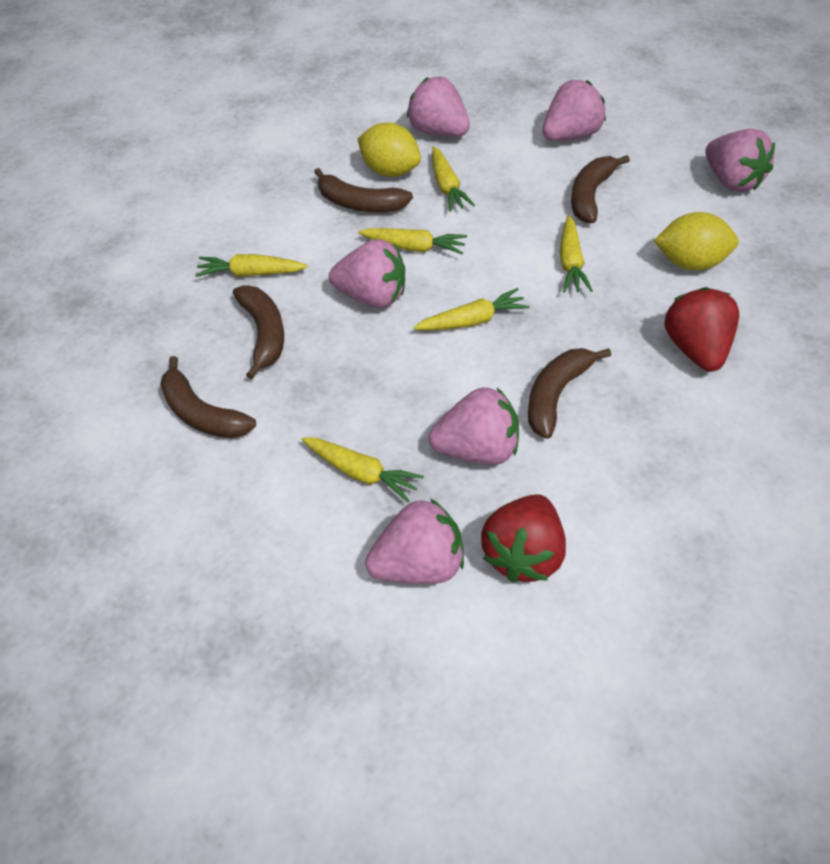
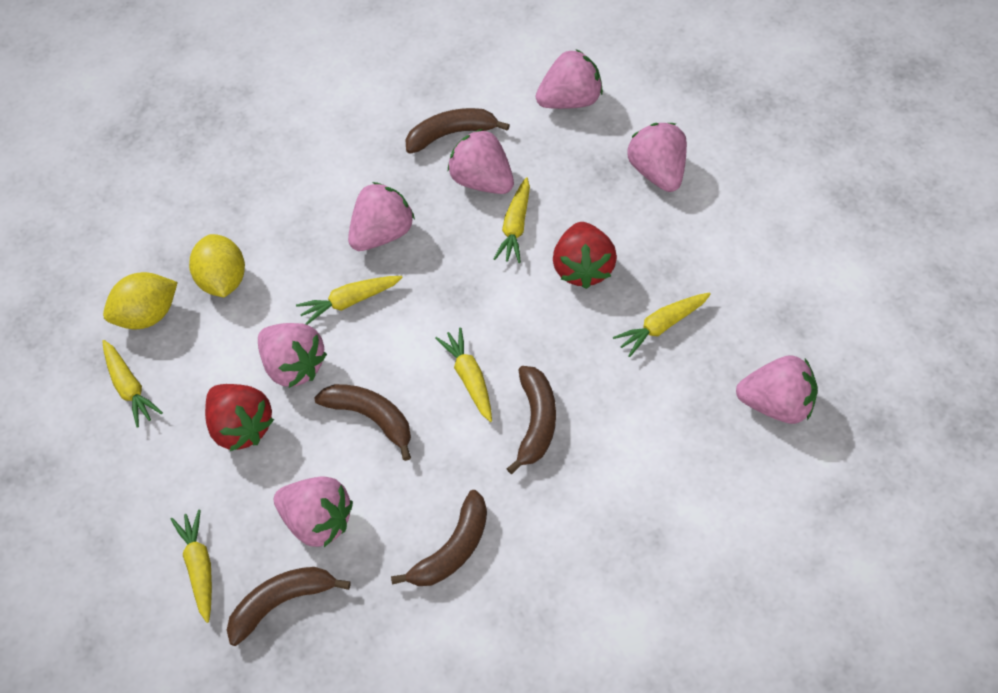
pink strawberry: [329,239,405,308] [365,498,464,584] [407,77,470,136] [429,387,519,465] [543,80,606,141] [705,129,775,192] = 6 -> [258,323,327,388] [274,477,353,547] [348,182,415,251] [448,129,514,194] [536,49,603,109] [627,123,687,192] [736,355,818,424] = 7

